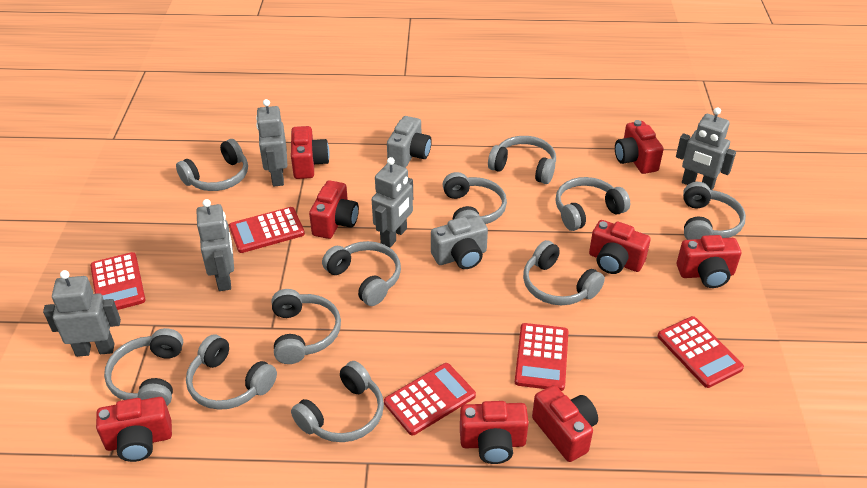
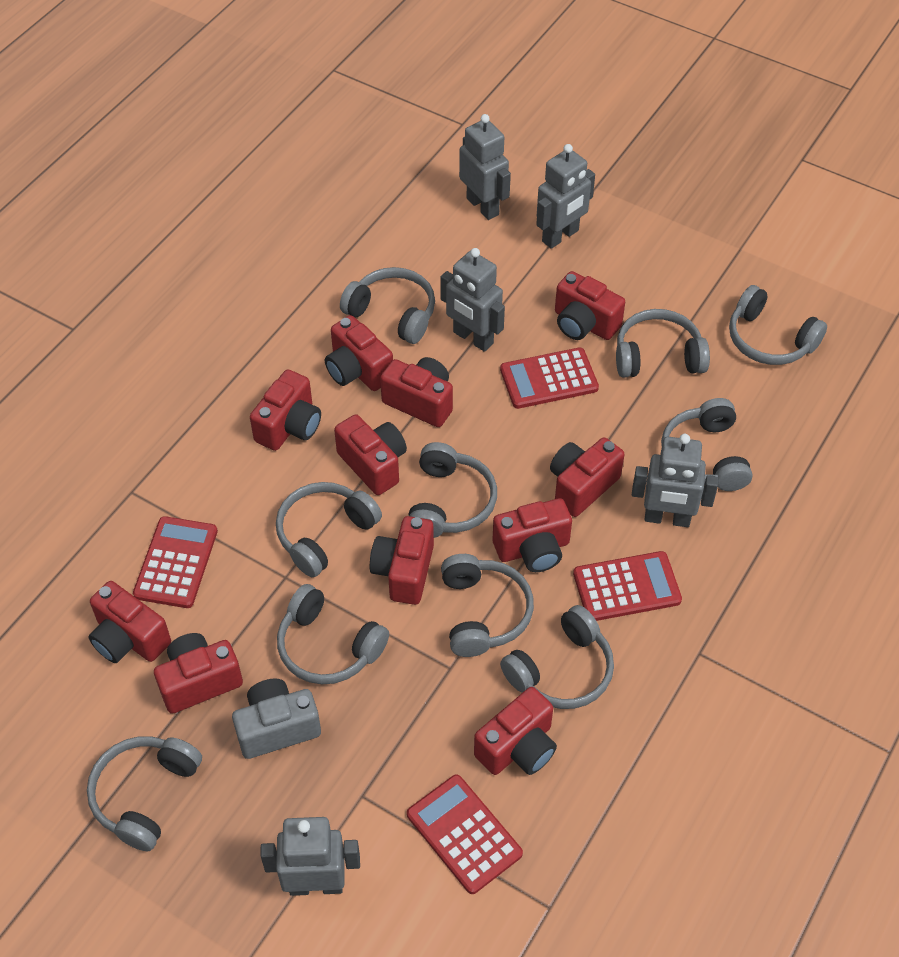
grey camera: [387,116,432,168] [431,216,488,269] = 2 -> [232,678,321,759] = 1
grey headphones: [104,328,183,406] [176,139,248,191] [186,334,277,410] [272,289,341,364] [291,361,384,442] [322,241,401,306] [442,172,507,224] [488,136,556,184] [523,240,605,305] [555,177,630,231] [683,182,746,240] = 11 -> [87,736,202,851] [276,482,382,577] [277,584,389,684] [340,267,435,344] [409,442,497,538] [441,554,534,657] [500,605,614,709] [616,309,710,378] [661,398,753,491] [729,285,827,365] = 10
red calculator: [90,252,146,310] [229,207,305,253] [384,363,476,435] [515,323,569,391] [658,316,744,388] = 5 -> [133,516,218,608] [407,775,523,894] [500,347,599,409] [573,551,682,621] = 4
red camera: [96,397,172,462] [291,126,330,179] [309,180,359,239] [460,401,529,464] [532,385,598,462] [589,220,651,274] [615,120,664,174] [677,235,741,288] = 8 -> [88,581,171,663] [154,633,243,714] [250,369,321,451] [325,315,393,391] [334,414,407,495] [370,516,434,605] [380,357,453,427] [474,687,557,775] [493,498,572,572] [550,437,625,517] [555,271,625,340] = 11

